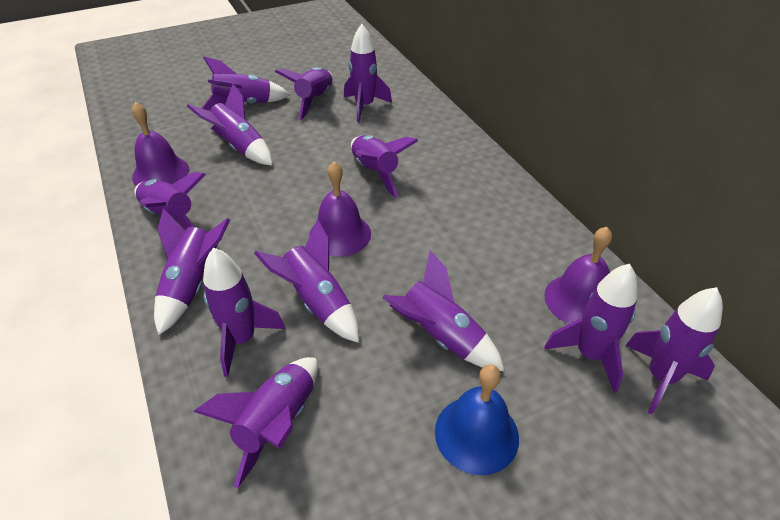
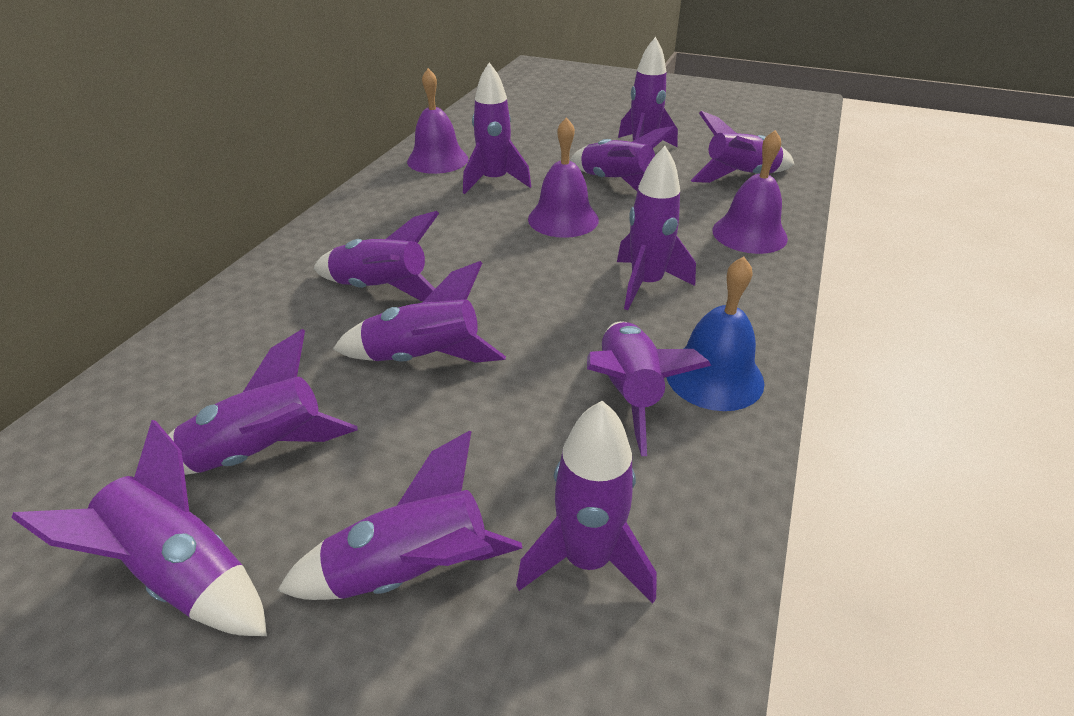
purple rocket: [134,172,206,230] [154,208,230,335] [187,84,273,165] [194,357,318,488] [202,56,290,110] [203,248,285,377] [254,219,359,343] [275,67,333,120] [344,24,392,122] [351,135,418,198] [382,250,505,371] [544,264,637,393] [625,287,723,415] = 13 -> [11,420,267,636] [168,329,358,475] [277,430,523,600] [314,211,439,301] [333,261,506,363] [463,62,532,194] [516,401,656,604] [570,126,676,191] [587,321,711,456] [617,146,696,310] [618,37,678,147] [690,111,794,183] = 12

